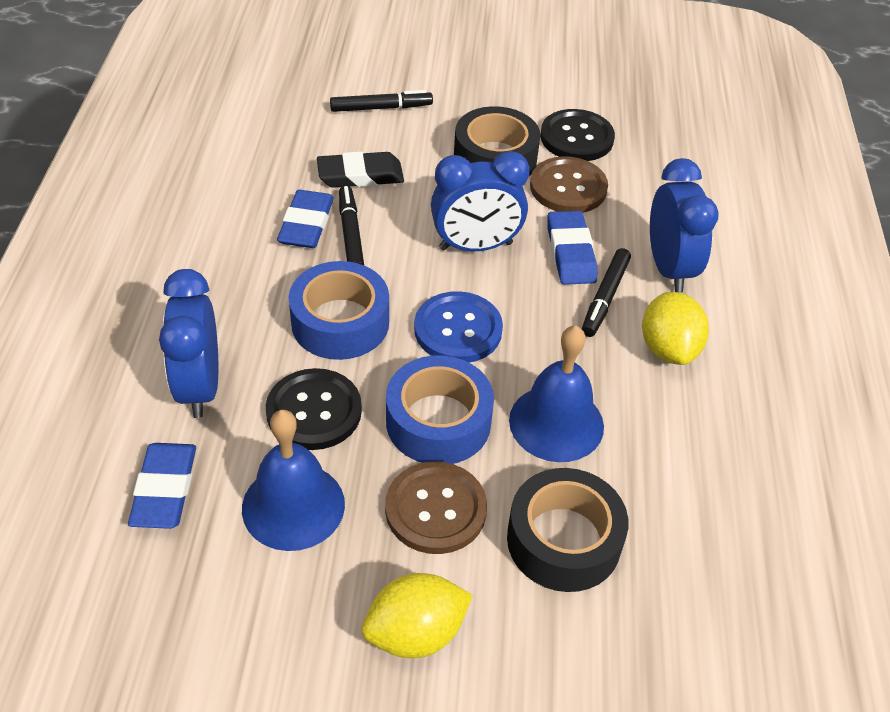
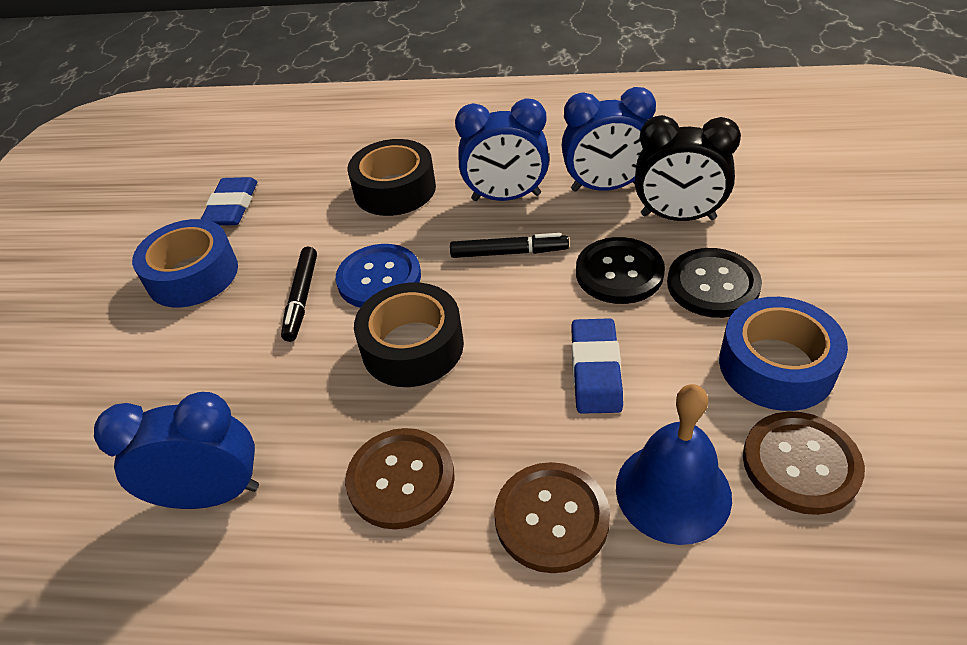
black clock: none = 0 -> [635,115,741,221] = 1
black eraser: [317,152,404,188] = 1 -> none = 0
black marker: [330,90,433,112] [339,185,364,265] [582,248,631,337] = 3 -> [281,247,317,342] [450,233,569,258] = 2
blue bell: [242,410,345,551] [509,325,604,462] = 2 -> [616,384,732,545] = 1
blue eraser: [128,443,196,529] [277,190,334,248] [547,211,597,285] = 3 -> [201,177,257,226] [571,318,623,414] = 2
brown button: [385,461,487,554] [530,156,608,213] = 2 -> [345,428,455,529] [494,462,610,573] [743,411,865,515] = 3
yellow lemon: [362,573,473,658] [642,292,709,365] = 2 -> none = 0

